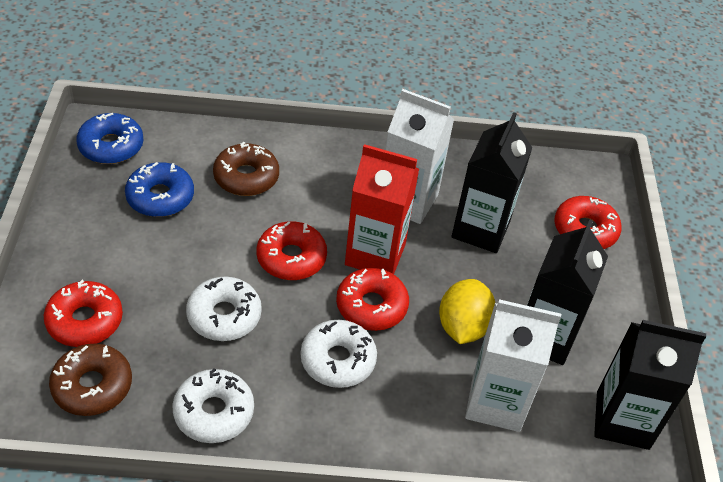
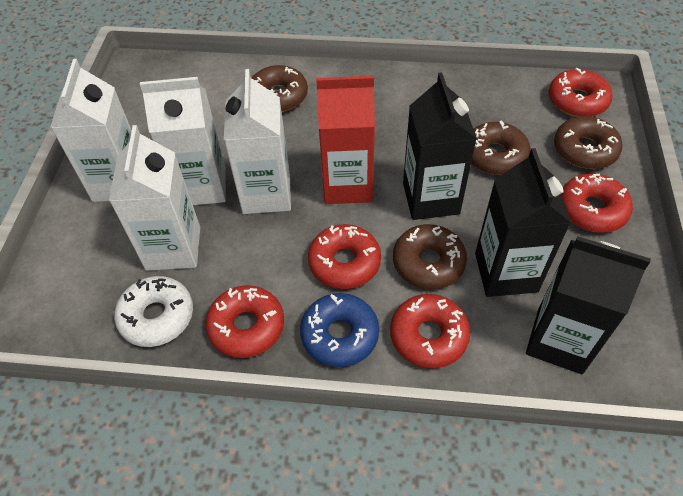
blue donut: [76,113,144,164] [125,162,194,217] = 2 -> [300,293,379,367] = 1
brown donut: [49,343,132,416] [213,141,279,196] = 2 -> [252,65,308,112] [393,224,467,289] [471,121,531,175] [554,116,623,169] = 4
red donut: [44,280,123,347] [257,221,327,280] [336,268,409,331] [554,196,622,249] = 4 -> [206,285,284,358] [308,224,381,289] [390,294,470,368] [548,67,613,117] [561,173,633,233] = 5
white carton: [386,89,454,224] [465,299,561,432] = 2 -> [50,59,132,202] [109,125,200,271] [140,77,226,205] [224,69,291,214] = 4
white donut: [172,368,254,443] [186,276,262,341] [301,320,377,388] = 3 -> [114,276,193,347] = 1
yellow lemon: [439,279,495,344] = 1 -> none = 0

